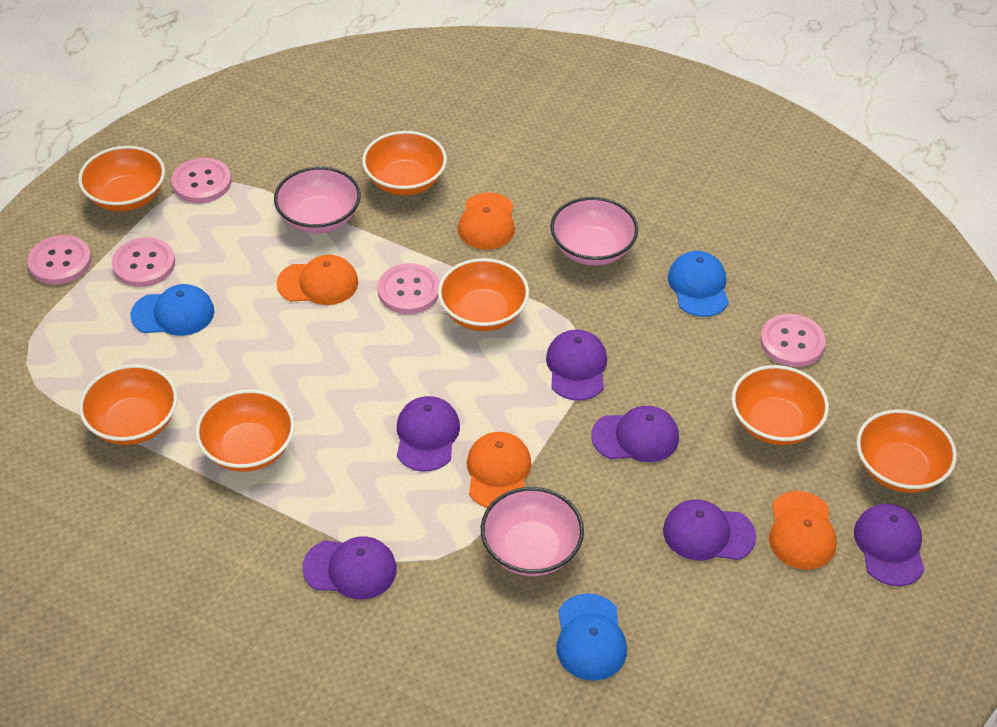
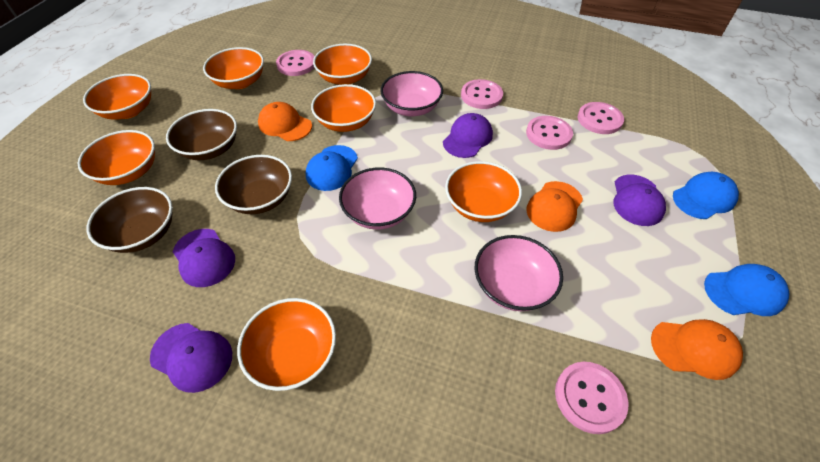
brown bowl: none = 0 -> [87,187,173,253] [166,109,237,160] [215,155,292,214] = 3
orange cap: [277,255,358,305] [458,192,515,250] [467,432,531,508] [769,491,837,570] = 4 -> [258,102,312,141] [526,181,583,232] [651,319,743,380] = 3
purple cap: [302,536,397,599] [397,396,460,472] [546,329,607,401] [591,406,679,462] [663,500,756,560] [854,504,924,586] = 6 -> [150,323,232,393] [173,229,235,287] [443,113,493,158] [613,174,666,226] = 4

